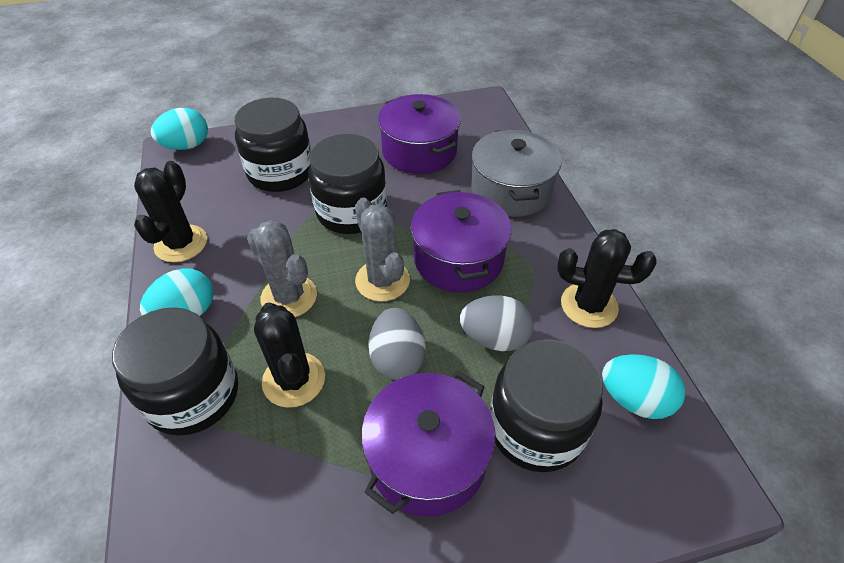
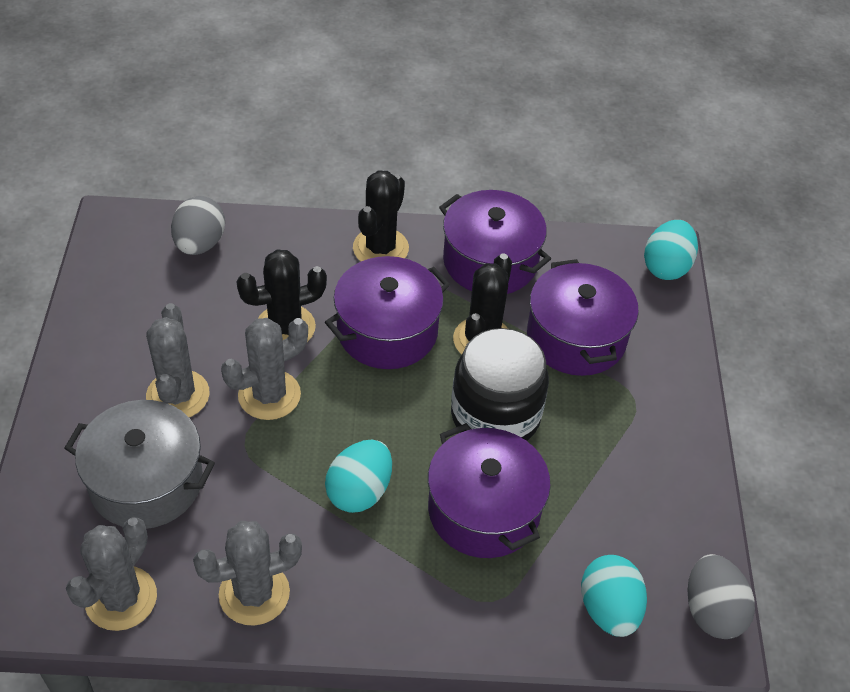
black jar: [112,307,238,436] [235,98,311,192] [308,134,387,234] [490,339,603,472] = 4 -> [451,328,549,441] = 1
grey cactus: [247,220,317,317] [355,198,410,302] = 2 -> [66,517,157,631] [146,303,210,417] [193,521,302,626] [221,318,308,420] = 4
purple pot: [361,371,496,517] [378,94,461,174] [411,190,512,292] = 3 -> [325,256,450,369] [428,423,551,558] [439,190,551,294] [527,259,639,376] = 4

